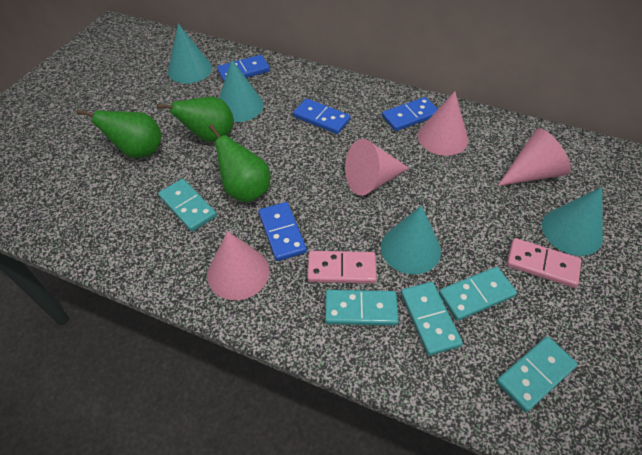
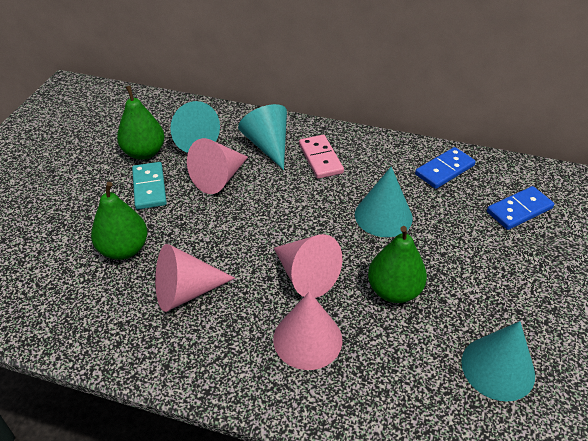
blue domino: [217,55,270,82] [259,202,307,261] [293,98,351,134] [382,97,438,131] = 4 -> [415,147,476,189] [487,186,554,230] = 2
pink domino: [307,251,377,284] [507,238,581,288] = 2 -> [299,135,344,179] = 1
turquoise domino: [158,179,217,232] [325,290,399,326] [401,282,463,356] [439,267,517,321] [496,336,578,412] = 5 -> [132,162,167,210] = 1

